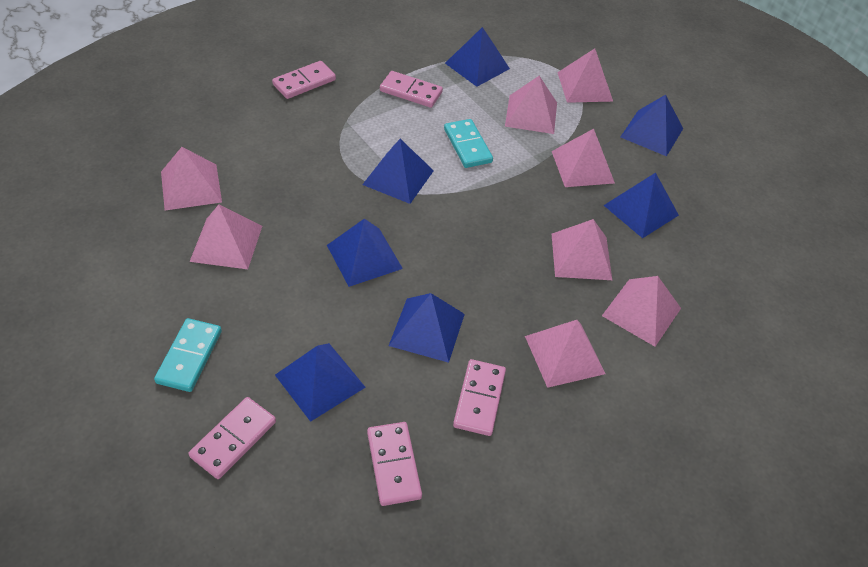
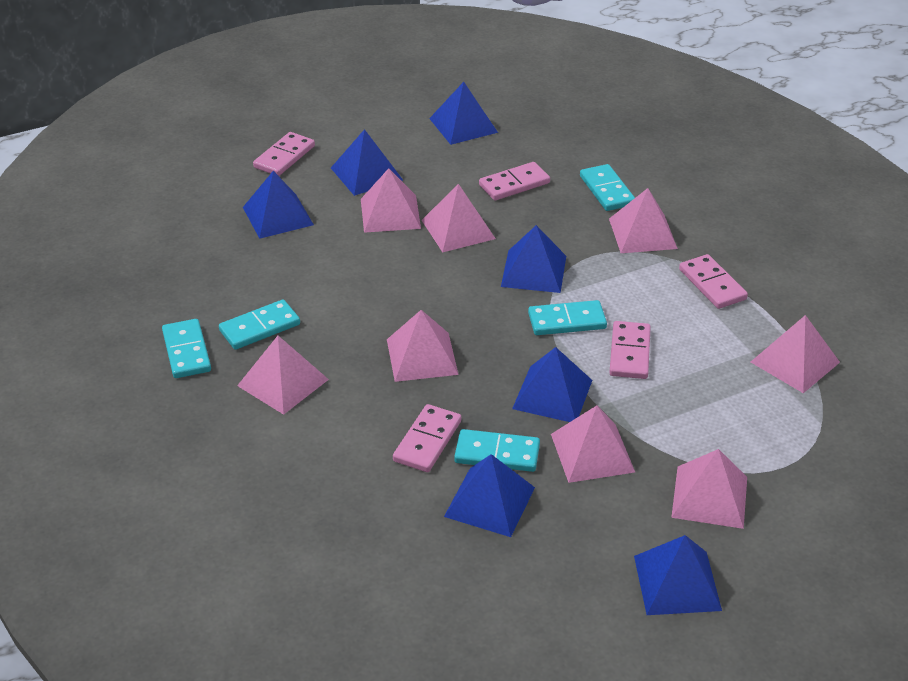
turquoise domino: [154,318,222,392] [444,119,493,168] = 2 -> [162,319,211,378] [219,300,300,350] [454,429,540,472] [528,300,607,335] [580,164,635,211] = 5

